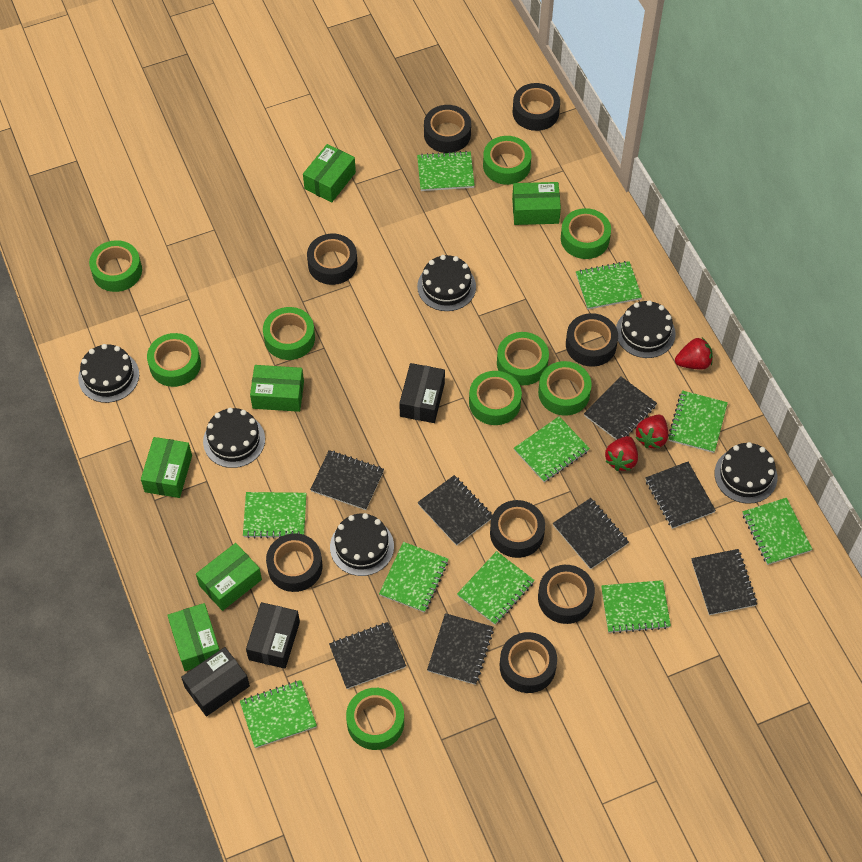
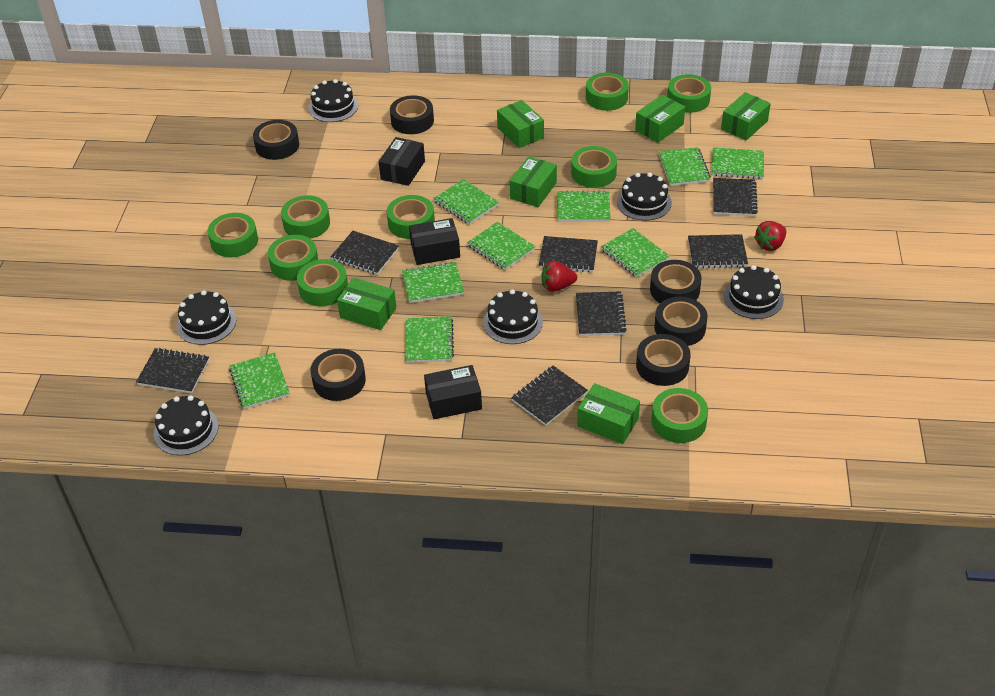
black notebook: [310,450,384,510] [329,622,406,689] [417,475,492,546] [427,613,494,685] [553,498,629,569] [584,377,657,440] [646,462,716,529] [691,549,757,615] = 8 -> [136,348,209,393] [330,231,399,275] [511,366,588,425] [539,236,598,273] [576,292,627,336] [688,234,748,268] [713,178,758,216] = 7
black tape: [266,533,322,592] [307,234,357,285] [424,105,471,153] [490,500,545,558] [500,632,557,693] [513,83,560,131] [538,565,595,624] [566,313,618,367] = 8 -> [253,120,299,160] [311,349,366,401] [390,95,434,134] [636,334,690,386] [650,260,702,303] [654,297,708,346] = 6
green notebook: [240,680,317,748] [243,492,306,539] [379,542,449,613] [417,151,475,191] [457,551,535,625] [514,416,590,482] [576,261,642,309] [601,580,671,634] [668,390,728,453] [743,498,813,565] = 10 -> [229,352,290,409] [402,262,464,303] [405,316,454,363] [433,179,499,224] [467,222,536,270] [557,190,611,222] [601,228,670,278] [659,147,711,186] [712,147,764,179] = 9
red strawberry: [605,436,638,471] [636,415,668,448] [675,338,713,370] = 3 -> [541,261,577,292] [754,221,786,251] = 2

